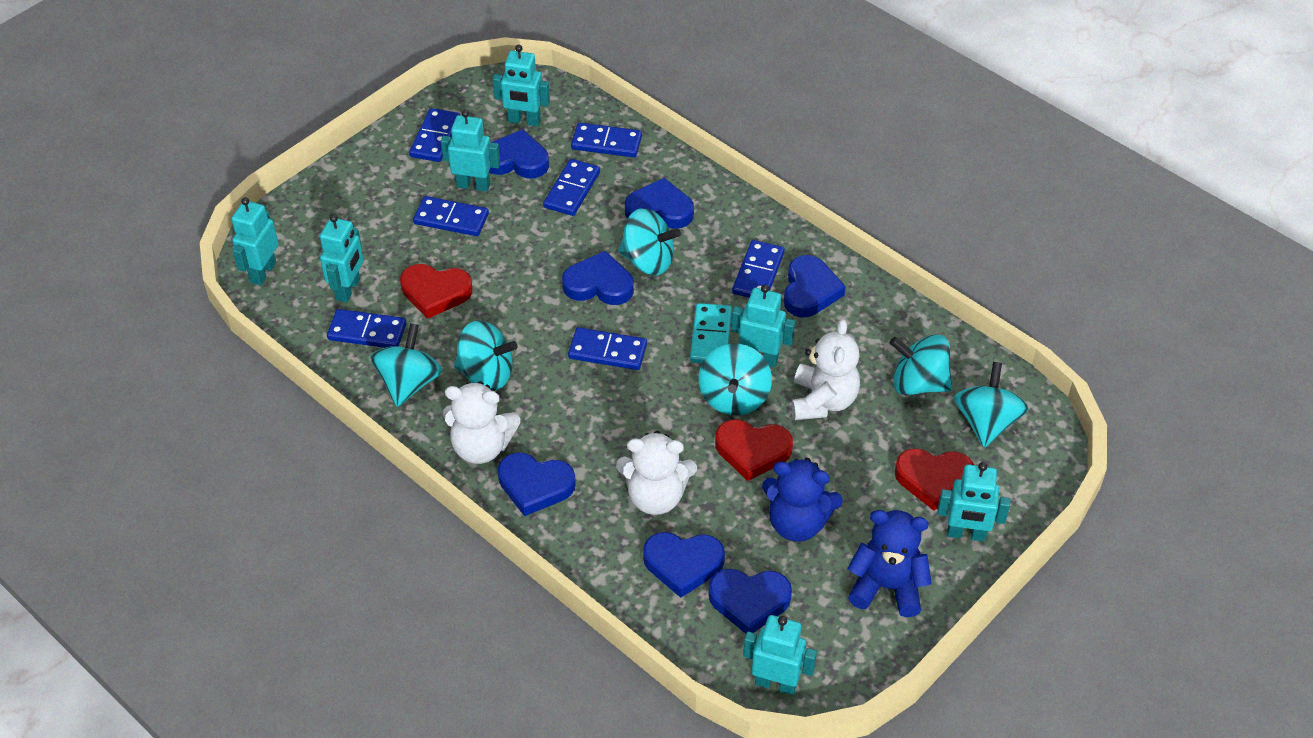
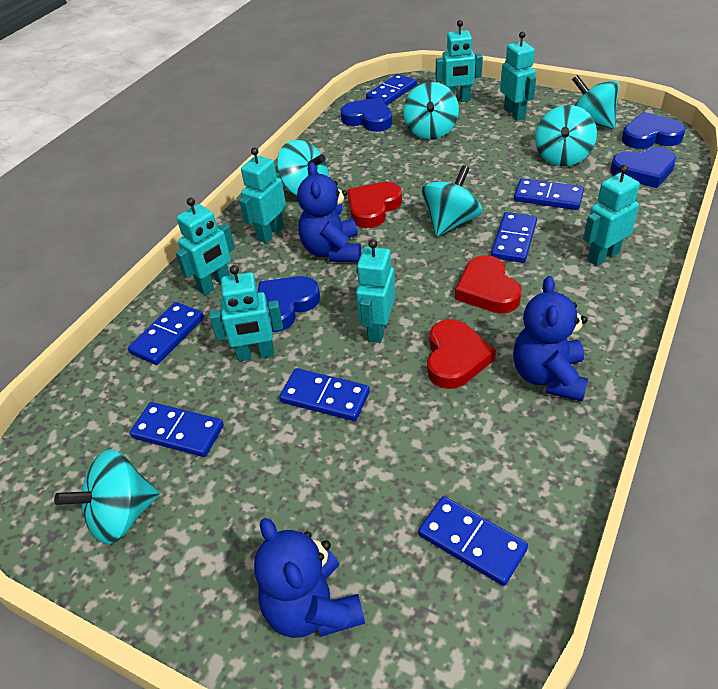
blue heart: [489,129,549,179] [498,453,576,516] [562,251,634,305] [625,178,694,229] [643,532,725,598] [708,569,792,634] [784,255,846,317] = 7 -> [258,276,320,332] [341,98,392,132] [610,147,676,188] [622,112,686,149] = 4
blue teddy bear: [762,458,843,542] [848,510,932,617] = 2 -> [254,518,365,638] [297,162,361,262] [513,276,588,401] = 3
turquoise domino: [690,303,732,364] = 1 -> none = 0
white teddy bear: [443,381,520,464] [616,431,697,515] [791,319,860,420] = 3 -> none = 0

